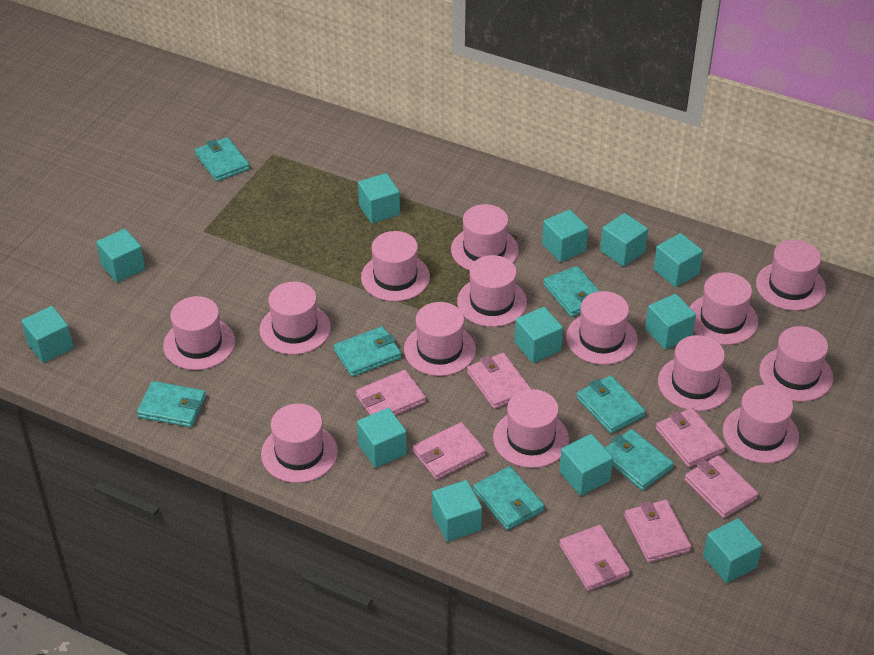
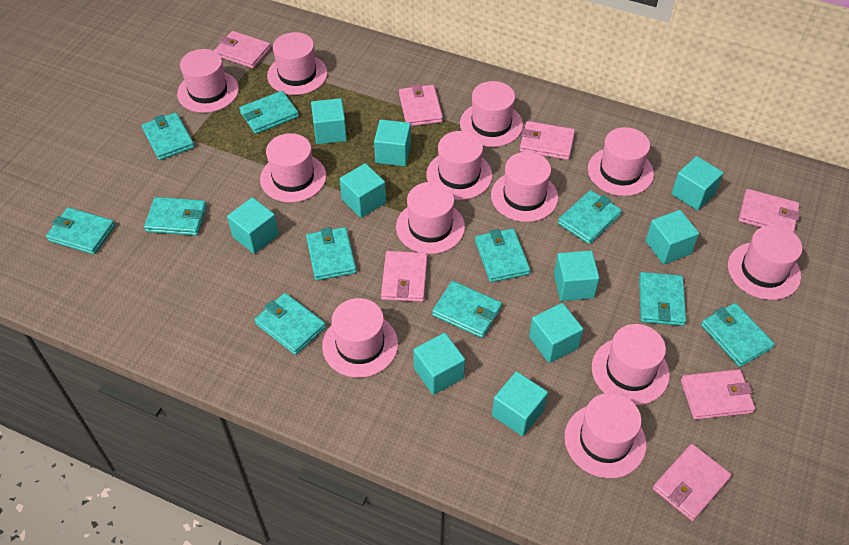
pink hat: [163,296,235,370] [259,282,331,355] [261,403,338,483] [361,231,430,301] [404,302,476,376] [451,204,519,271] [457,255,527,327] [493,389,569,468] [566,291,638,365] [658,335,732,411] [690,272,758,345] [723,385,799,463] [756,240,826,311] [759,326,833,402] = 14 -> [177,49,239,113] [260,133,326,203] [267,32,328,95] [322,298,398,378] [396,182,465,254] [426,131,492,200] [460,81,523,147] [491,152,558,222] [564,393,646,478] [588,127,654,196] [592,324,670,405] [728,225,802,300] = 12
turquoise cube: [21,306,73,363] [96,229,145,283] [357,408,407,468] [358,173,400,224] [432,480,482,542] [514,307,563,363] [542,209,588,262] [559,434,613,496] [600,213,648,267] [645,294,696,350] [654,233,703,287] [703,518,762,583] = 12 -> [227,197,279,254] [311,98,347,144] [339,163,386,218] [374,120,411,166] [413,333,465,395] [492,371,548,436] [529,303,583,363] [554,250,599,301] [645,210,699,265] [671,156,724,211] = 10
turquoise wallet: [137,381,206,427] [195,137,250,181] [334,326,402,377] [473,466,545,530] [543,266,599,317] [577,375,646,434] [605,429,674,490] = 7 -> [46,207,115,255] [142,113,195,160] [144,197,207,236] [239,91,299,134] [254,293,326,355] [306,227,356,281] [432,281,502,338] [475,228,530,282] [558,190,622,244] [639,272,686,326] [701,303,775,367] = 11

